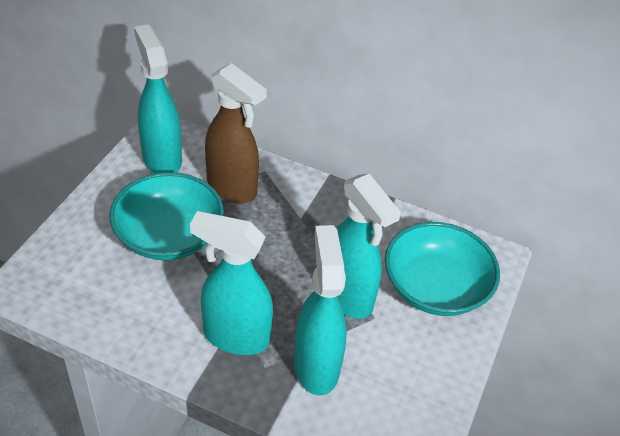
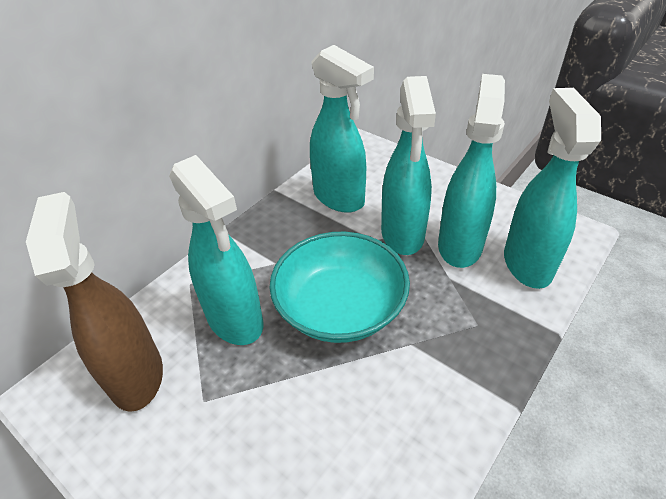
turquoise bowl: [109,172,224,261] [385,222,500,316] = 2 -> [269,232,410,343] = 1
turquoise spray bottle: [134,24,182,173] [190,211,273,355] [294,225,347,396] [336,174,401,319] = 4 -> [169,155,263,345] [310,45,374,213] [381,76,436,255] [438,74,505,268] [504,88,601,289] = 5

